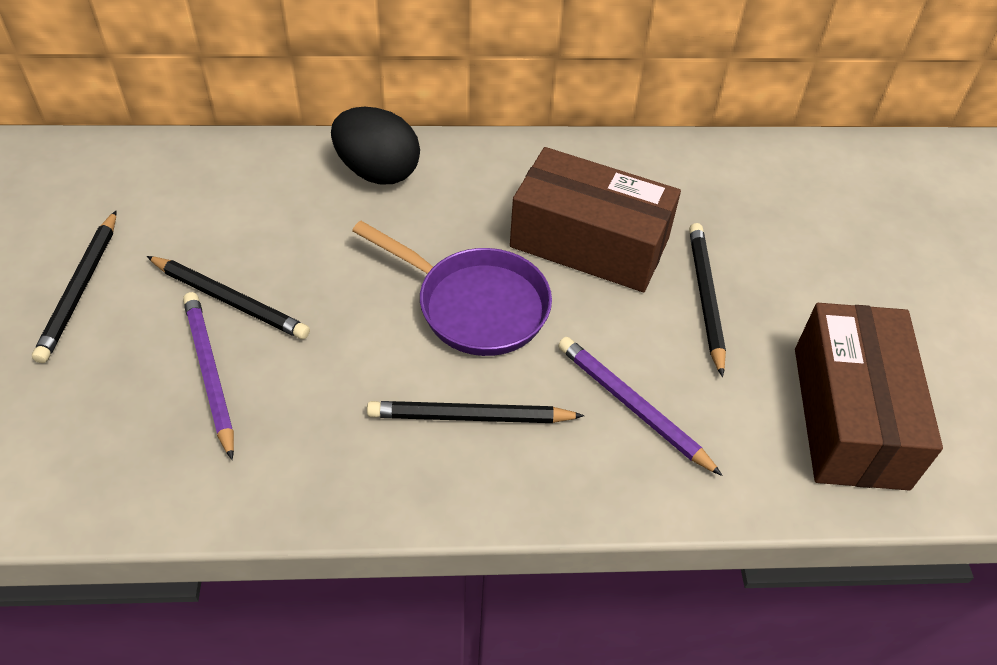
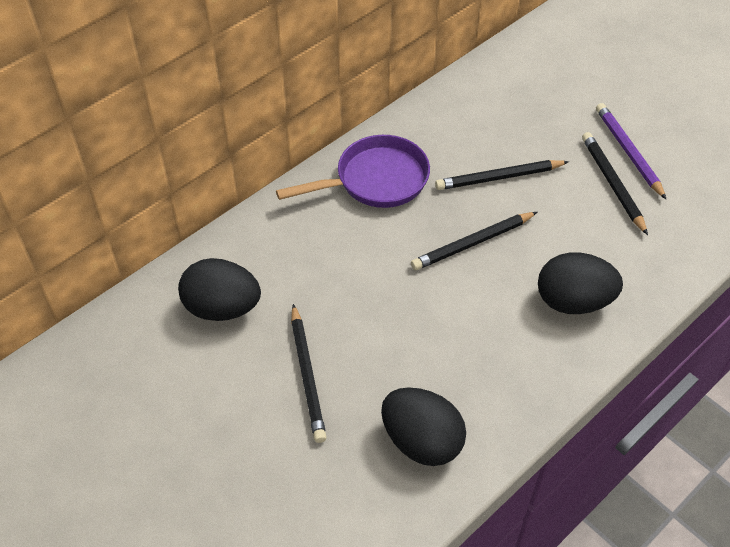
black egg: [331,107,420,184] = 1 -> [178,258,261,321] [381,387,466,466] [538,253,623,314] = 3
brown box: [510,147,681,292] [795,303,943,490] = 2 -> none = 0
purple pencil: [183,292,234,460] [558,337,722,476] = 2 -> [596,103,667,200] = 1

